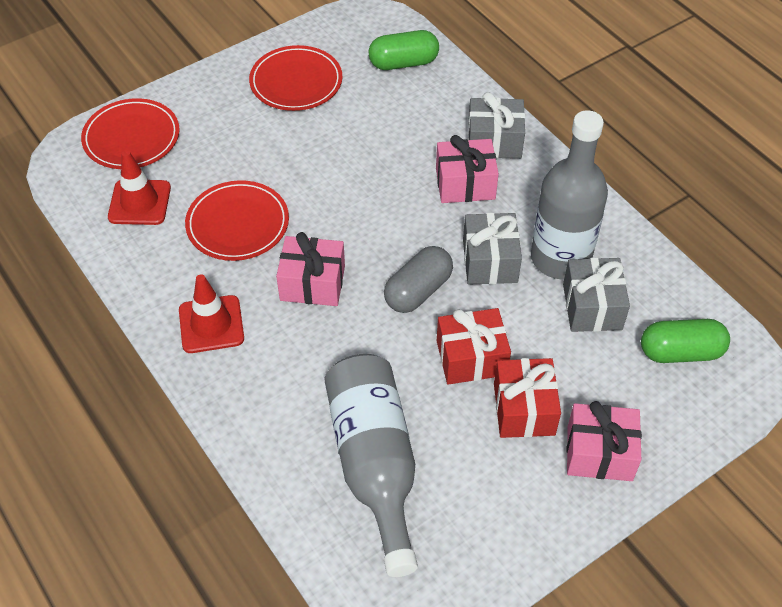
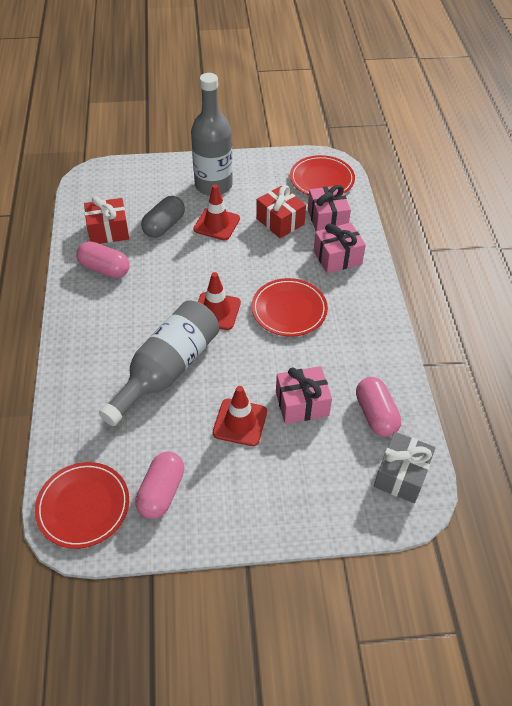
green capsule: [369,30,439,70] [641,319,730,363] = 2 -> none = 0
grey gift: [463,213,522,285] [468,92,525,159] [563,258,630,332] = 3 -> [374,432,435,503] = 1
pink capsule: none = 0 -> [76,241,130,278] [135,452,184,519] [356,377,401,437] = 3
red traffic cone: [108,150,171,225] [179,274,244,353] = 2 -> [193,184,240,240] [198,272,241,330] [213,386,267,446] = 3

